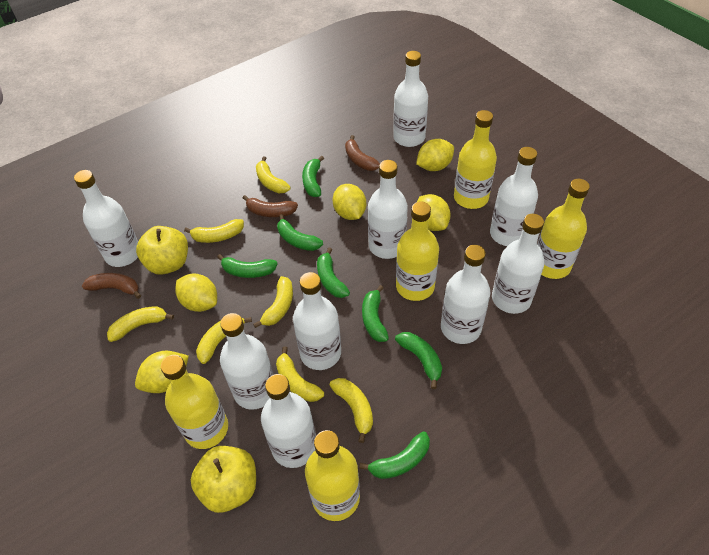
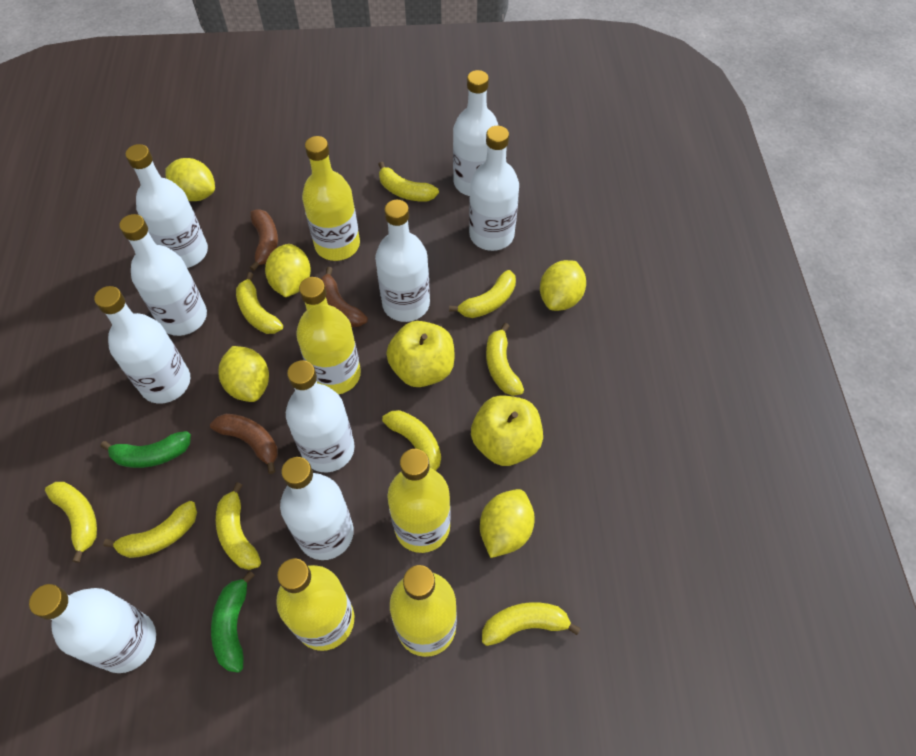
green banana: [217,254,278,278] [277,214,323,251] [302,156,324,197] [317,248,350,298] [359,431,430,479] [362,285,389,342] [395,332,442,389] = 7 -> [101,431,191,468] [211,571,255,673] = 2
yellow banana: [107,306,174,342] [184,219,244,243] [196,317,252,364] [253,276,293,328] [256,157,290,193] [276,347,324,402] [330,378,373,443] = 7 -> [45,482,97,563] [103,501,197,558] [216,482,261,570] [236,272,283,334] [378,162,439,202] [382,410,441,471] [449,270,516,318] [482,602,581,646] [486,323,524,396] = 9

